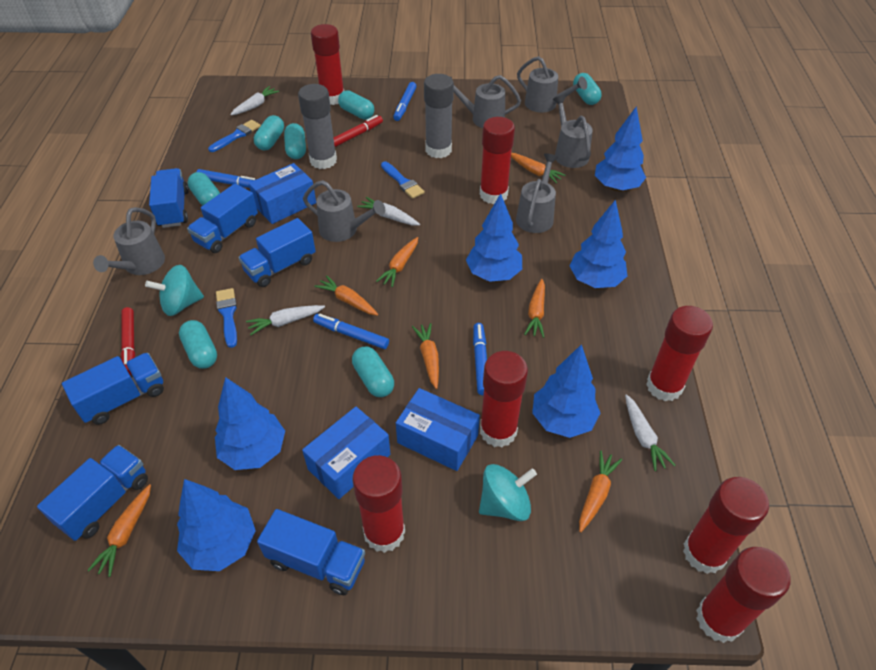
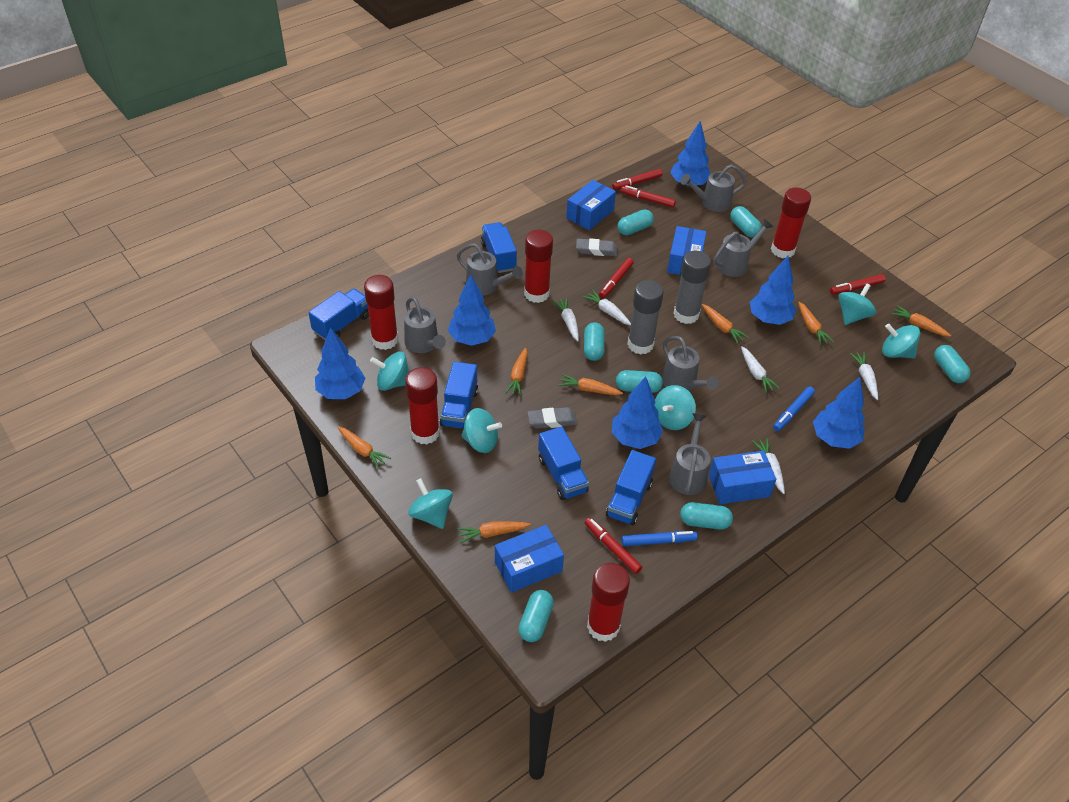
blue box: [249,163,316,224] [302,407,390,499] [396,388,480,471] = 3 -> [495,525,564,593] [566,180,616,230] [667,226,706,275] [709,451,776,504] = 4
blue brush: [208,120,261,152] [216,288,237,348] [381,161,425,199] = 3 -> none = 0
blue marker: [196,169,255,188] [313,314,389,349] [393,82,416,121] [473,323,487,395] = 4 -> [622,531,698,546] [773,386,815,431] = 2
blue truck: [37,445,148,541] [62,353,164,425] [149,168,189,228] [187,184,258,253] [238,218,316,287] [257,509,365,595] = 6 -> [308,289,369,340] [440,362,478,429] [481,222,517,273] [538,426,589,500] [606,450,656,525] = 5
grey eraser: none = 0 -> [527,407,577,429] [576,239,618,256] = 2
red glue stick: [311,24,344,105] [353,455,405,553] [480,117,515,204] [480,351,528,447] [646,306,713,401] [683,477,769,574] [696,547,791,643] = 7 -> [364,275,398,350] [405,367,440,445] [524,230,553,303] [587,563,630,642] [771,187,811,258] = 5
red marker: [121,307,135,375] [333,115,383,147] = 2 -> [584,517,642,574] [599,258,634,298] [612,169,662,190] [621,185,676,208] [830,274,886,295] = 5
turquoise spinning top: [145,265,204,316] [479,464,537,521] = 2 -> [370,352,409,391] [408,478,453,529] [461,408,502,453] [654,385,696,430] [838,283,876,325] [882,324,920,358] = 6
white carrot: [230,86,279,115] [246,305,325,335] [357,197,420,226] [625,394,675,471] = 4 -> [553,297,579,341] [583,290,631,325] [741,346,780,393] [752,438,785,494] [849,352,878,400] = 5

